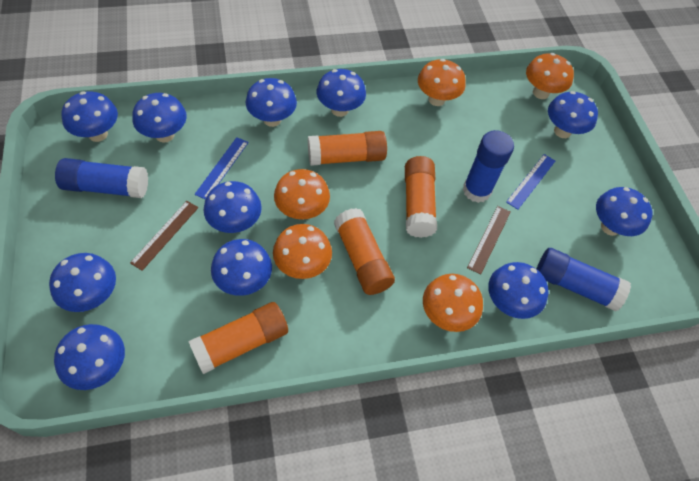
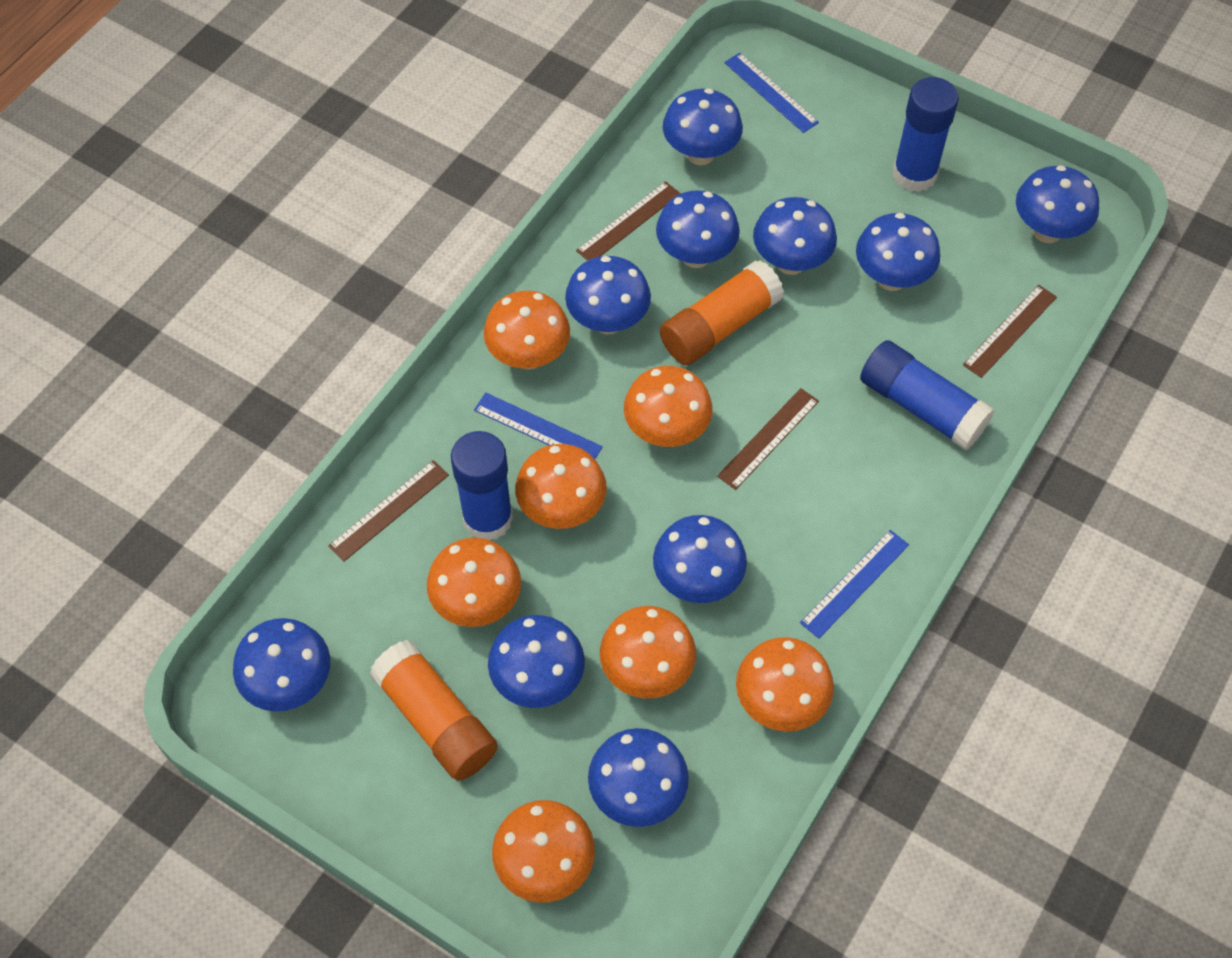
blue mushroom: [49,253,116,312] [54,324,125,390] [61,91,118,142] [133,93,187,143] [203,181,262,233] [211,239,272,296] [246,78,297,127] [317,69,366,117] [488,262,548,319] [548,91,598,138] [596,187,653,236] = 11 -> [233,618,330,711] [488,615,585,708] [565,256,651,334] [588,728,689,827] [653,515,747,603] [656,190,740,268] [663,88,743,165] [753,197,837,275] [856,213,940,291] [1016,165,1099,243] = 10
blue ruler: [194,137,249,200] [506,154,555,210] = 2 -> [474,392,603,459] [724,53,819,133] [800,530,909,639] = 3
brown ruler: [130,201,198,271] [467,206,511,275] = 2 -> [328,460,449,561] [576,181,681,261] [717,388,819,490] [963,285,1057,378] = 4
orange glue stick: [188,302,288,374] [308,131,387,166] [334,208,395,295] [405,156,437,238] = 4 -> [369,640,498,781] [660,260,784,365] = 2
orange mushroom: [273,224,332,279] [274,169,330,220] [418,59,466,106] [423,274,483,332] [526,53,574,99] = 5 -> [427,538,521,627] [484,291,570,370] [492,800,595,903] [515,444,607,529] [600,606,696,698] [624,366,713,447] [736,637,834,732] = 7

